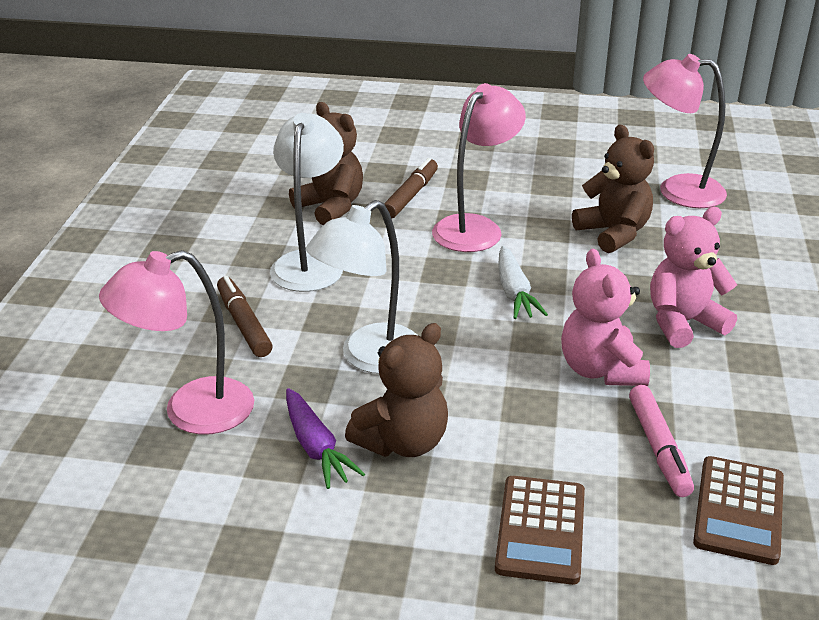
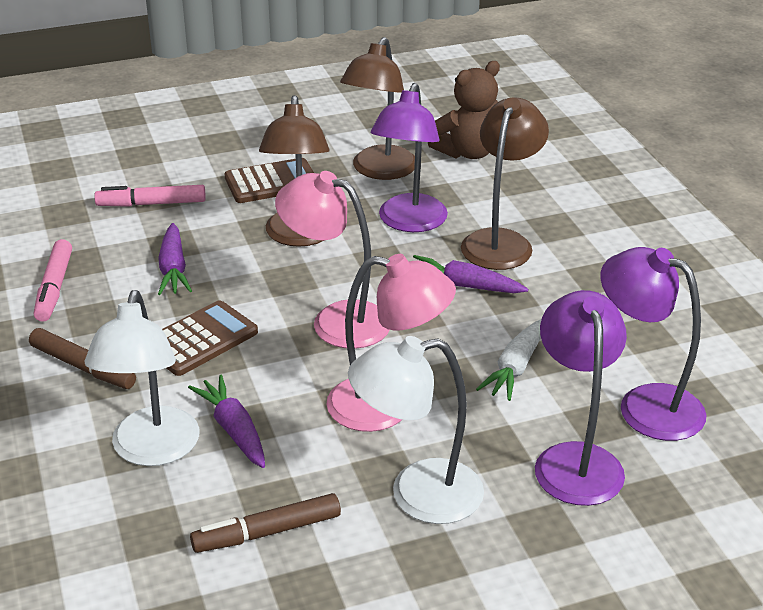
brown lamp: none = 0 -> [259,95,330,247] [340,37,415,180] [461,97,549,270] = 3
brown teddy bear: [289,102,363,225] [345,323,448,457] [572,125,654,253] = 3 -> [428,61,500,159] = 1
pink lamp: [99,250,254,435] [432,83,526,252] [643,54,727,208] = 3 -> [275,171,390,349] [326,254,456,432] = 2
pink marker: [629,385,694,497] = 1 -> [34,239,72,322] [94,185,206,207] = 2
pink teddy bear: [561,249,650,386] [650,207,737,348] = 2 -> none = 0
purple carrot: [286,388,365,489] = 1 -> [158,223,192,295] [188,375,265,468] [413,255,528,293] = 3
purple lamp: none = 0 -> [371,83,448,232] [535,290,627,506] [600,247,706,441] = 3

